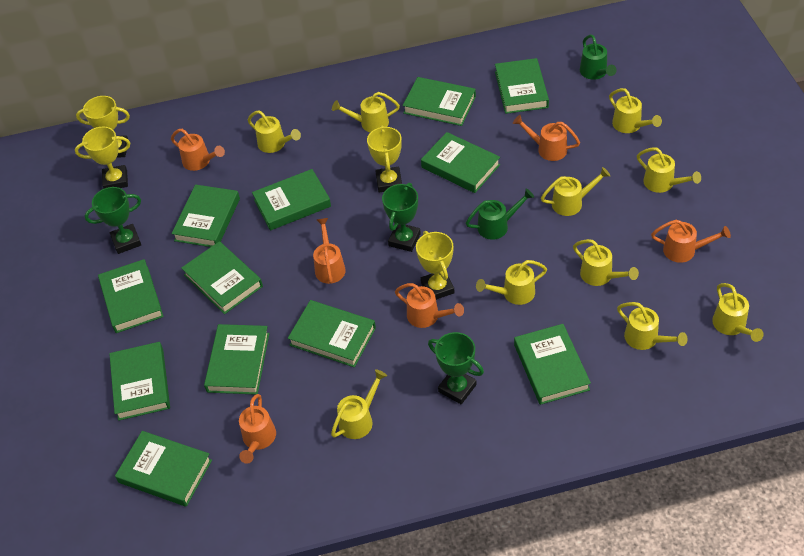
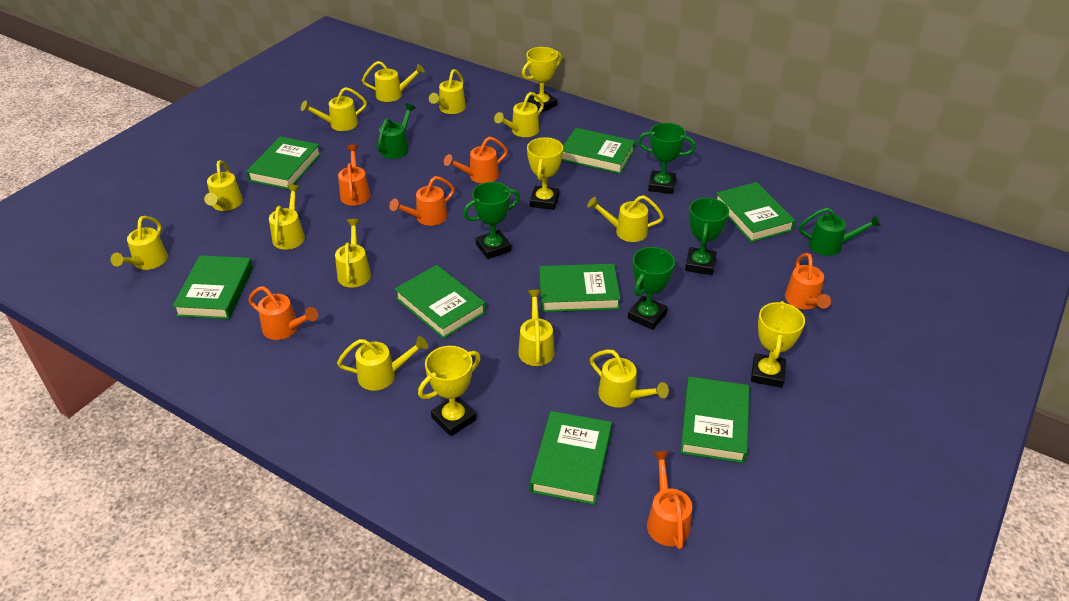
green book: [98,259,164,333] [109,342,170,421] [115,431,212,507] [172,185,240,247] [181,241,263,314] [204,324,270,395] [252,169,331,231] [288,300,376,367] [403,77,476,126] [421,132,500,193] [495,58,549,114] [514,324,591,405] = 12 -> [172,255,253,319] [246,137,321,190] [394,265,486,339] [530,411,612,505] [539,264,621,312] [562,128,635,174] [680,377,750,463] [716,182,795,242] = 8
green trophy: [84,187,141,254] [382,183,421,252] [428,332,484,405] = 3 -> [463,182,520,259] [628,247,675,330] [638,123,696,194] [685,198,729,275] = 4
yellow watering can: [248,110,301,153] [331,370,387,439] [332,92,400,133] [476,260,547,305] [541,167,610,216] [573,239,639,286] [609,88,662,133] [617,302,688,350] [637,148,701,193] [712,283,764,342] = 10 -> [111,216,168,270] [204,160,243,211] [269,184,305,250] [301,87,367,131] [335,219,371,288] [337,336,428,391] [362,61,425,102] [429,69,466,114] [494,92,544,137] [518,290,555,366] [587,195,664,242] [590,349,669,408] = 12

